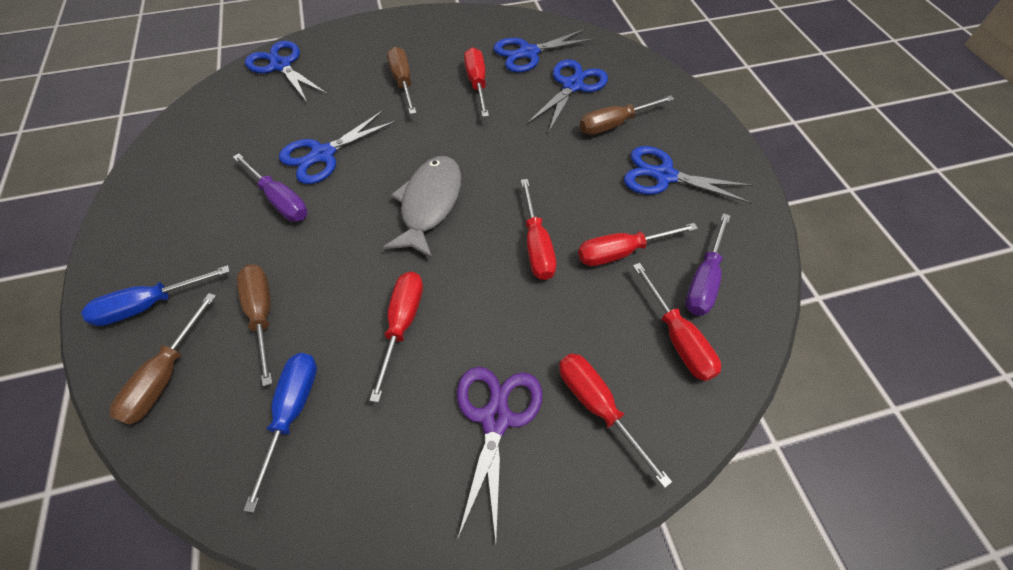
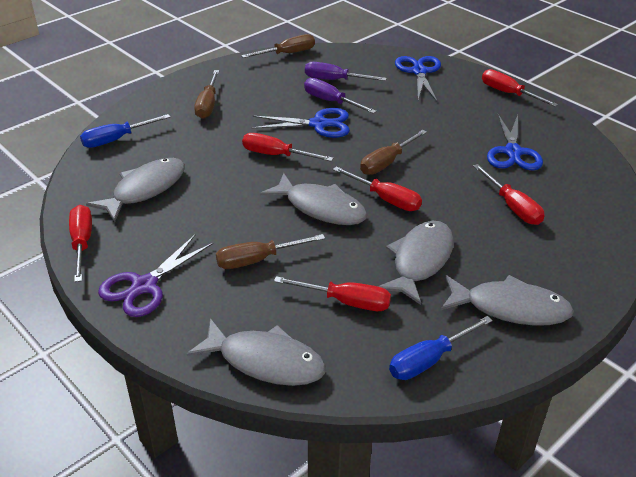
blue scissors: [245,41,328,102] [279,110,397,184] [493,29,595,72] [528,59,608,131] [624,146,753,204] = 5 -> [251,108,350,138] [395,56,441,101] [487,114,543,170] = 3
grey fish: [383,156,461,258] = 1 -> [86,158,185,222] [187,318,326,386] [260,173,368,225] [378,221,454,305] [441,275,574,326] = 5

